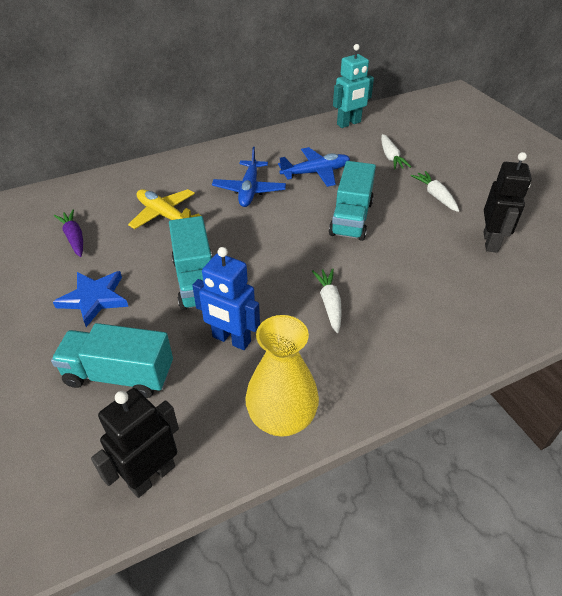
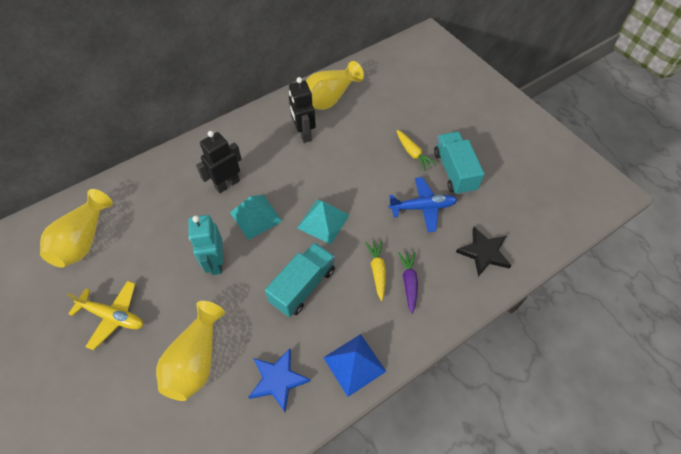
black star: none = 0 -> [456,227,512,277] = 1
blue plane: [212,147,286,207] [278,147,350,187] = 2 -> [388,177,457,232] = 1
blue pyramid: none = 0 -> [323,334,386,397] = 1
blue robot: [192,247,260,350] = 1 -> none = 0
turquoise pyramid: none = 0 -> [230,195,282,240] [297,200,349,244] = 2
turquoise truck: [51,323,173,398] [169,216,212,310] [329,161,376,241] = 3 -> [265,242,335,317] [434,132,484,195] = 2
white carrot: [312,268,342,333] [381,134,411,169] [411,171,459,212] = 3 -> none = 0
yellow carrot: none = 0 -> [365,240,386,301] [396,130,437,171] = 2
yellow vase: [245,315,319,437] = 1 -> [40,189,113,268] [156,301,225,401] [306,61,364,110] = 3

